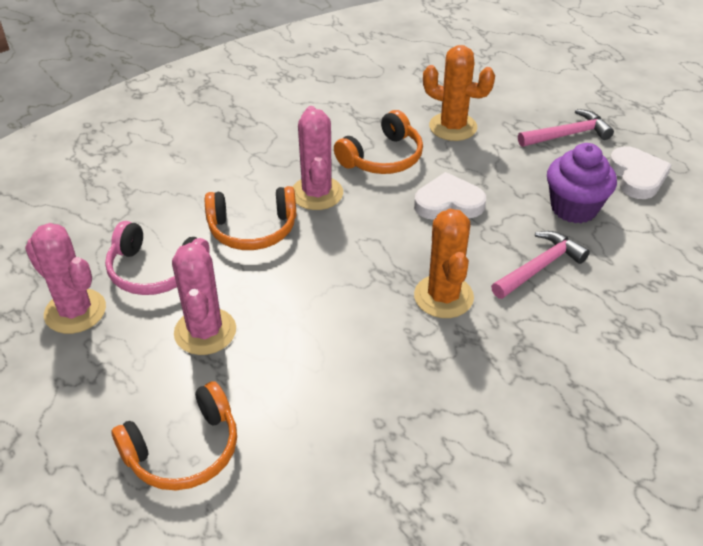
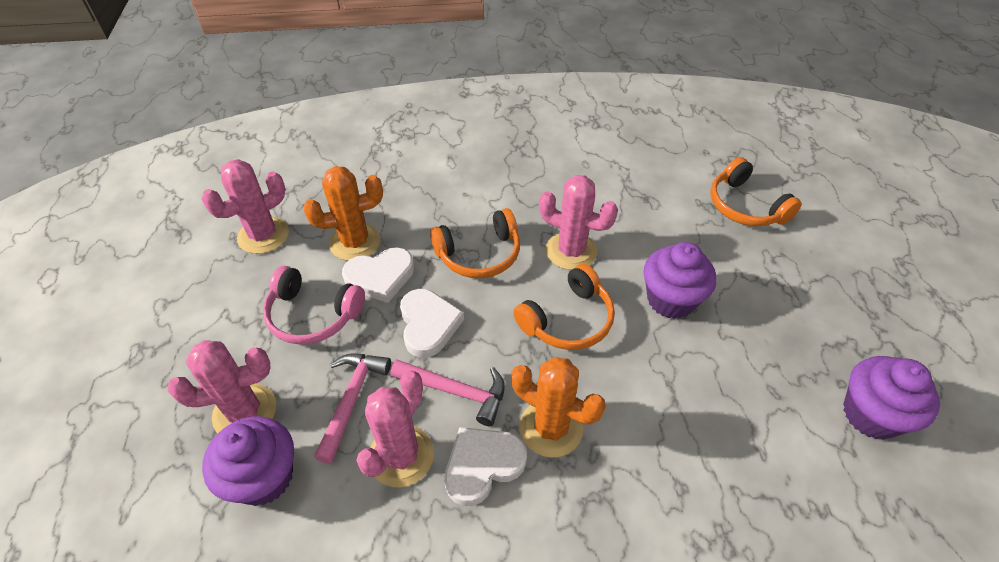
pink cactus: [25,223,106,334] [172,243,236,355] [293,106,343,210] = 3 -> [168,340,276,433] [202,159,289,254] [356,371,434,487] [539,175,618,270] = 4
purple cupcake: [547,143,617,223] = 1 -> [202,416,294,506] [644,242,716,319] [843,356,940,440] = 3
white heart: [414,172,486,220] [609,146,672,199] = 2 -> [342,247,414,303] [400,289,464,358] [444,427,527,506] = 3

